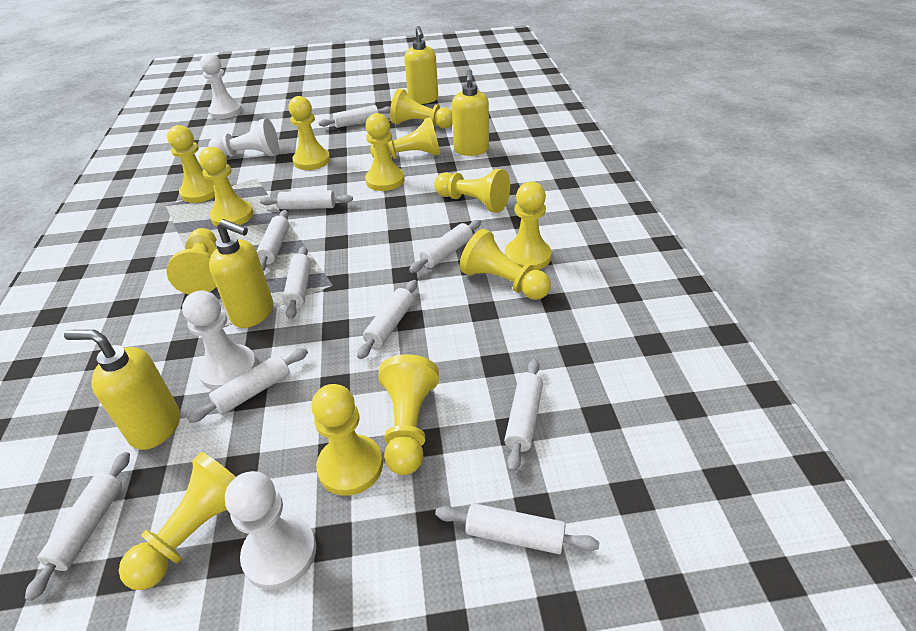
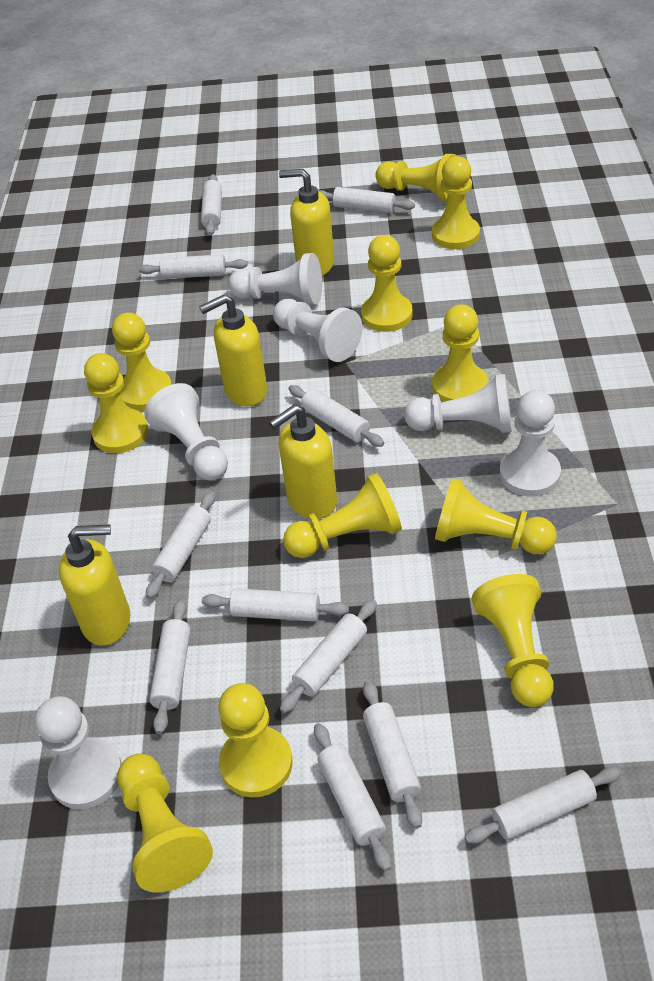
white pawn: [182,290,257,390] [200,53,242,119] [208,118,279,157] [225,471,316,590] = 4 -> [35,696,122,809] [144,383,228,481] [228,253,322,305] [273,299,362,362] [404,374,512,433] [500,390,561,497] = 6
white rolling pin: [25,452,130,601] [187,348,308,423] [257,210,289,271] [260,190,353,210] [282,246,311,319] [318,105,390,128] [357,280,417,359] [409,220,481,273] [435,503,599,554] [504,359,543,472] = 10 -> [139,255,248,279] [146,491,215,599] [149,599,191,734] [201,174,222,236] [202,588,349,622] [280,599,377,713] [288,385,384,447] [314,723,391,871] [319,187,415,213] [363,681,422,829] [464,767,622,843] = 11
yellow pawn: [119,452,236,590] [167,125,215,203] [167,228,217,295] [199,147,253,226] [288,96,330,170] [311,384,383,496] [365,113,405,191] [370,117,440,159] [378,354,439,475] [390,88,453,129] [434,169,510,213] [459,229,551,300] [505,182,552,270] = 13 -> [84,353,148,453] [112,313,172,411] [117,753,213,893] [219,683,293,798] [283,473,402,558] [361,235,413,332] [375,154,457,202] [432,156,480,249] [432,304,488,402] [435,478,557,554] [472,574,554,707] = 11

